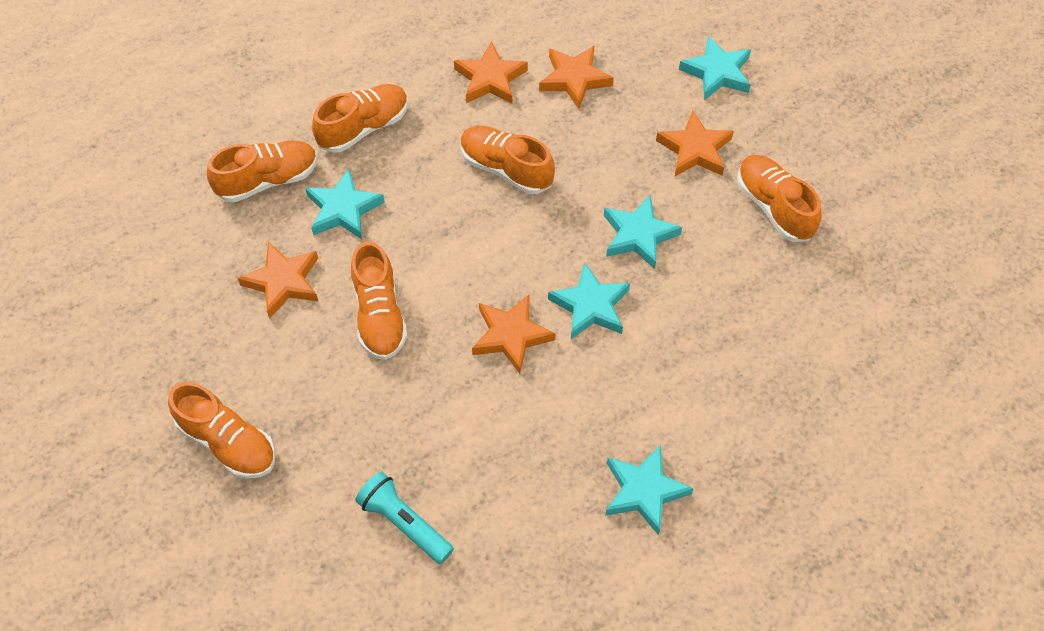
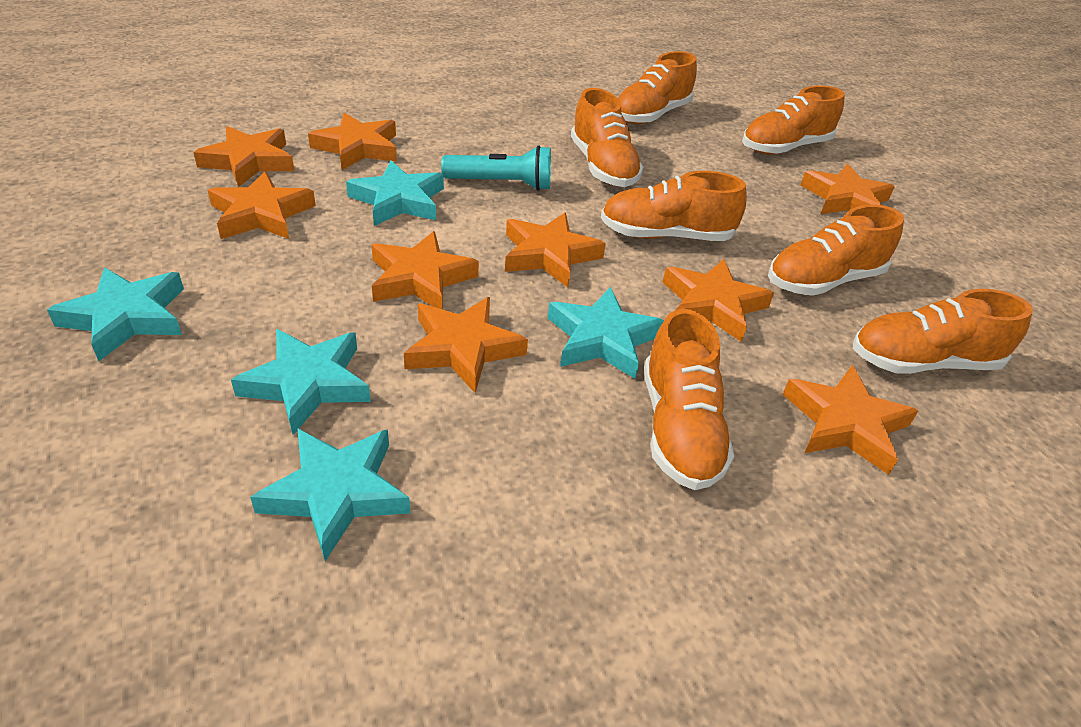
orange shoe: [168,382,275,479] [207,141,318,203] [312,84,408,153] [351,241,407,360] [460,126,555,194] [737,155,822,242] = 6 -> [571,88,643,187] [601,171,747,241] [618,51,697,124] [644,309,734,490] [742,86,845,154] [768,205,904,296] [853,289,1033,374] = 7
orange star: [238,242,318,319] [454,41,528,104] [472,295,555,374] [539,46,614,109] [656,111,734,176] = 5 -> [193,126,294,187] [208,172,316,239] [308,113,397,170] [371,231,479,309] [404,297,528,393] [505,213,606,287] [662,259,774,342] [782,366,918,475] [801,164,894,214] = 9

